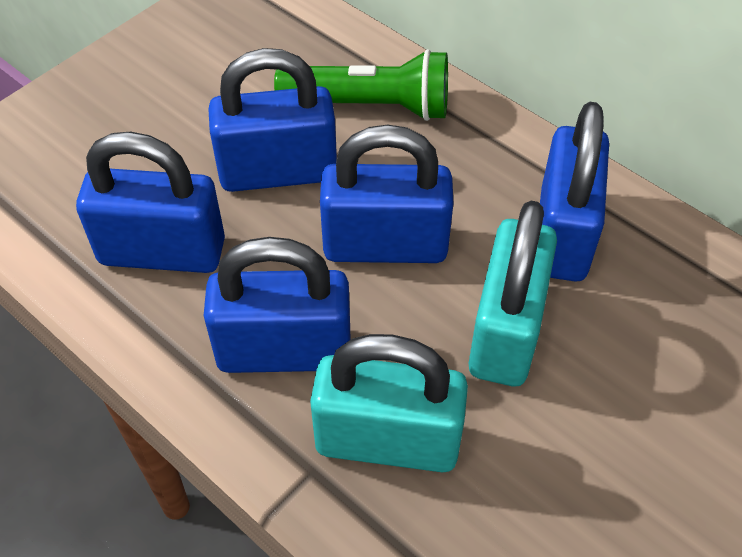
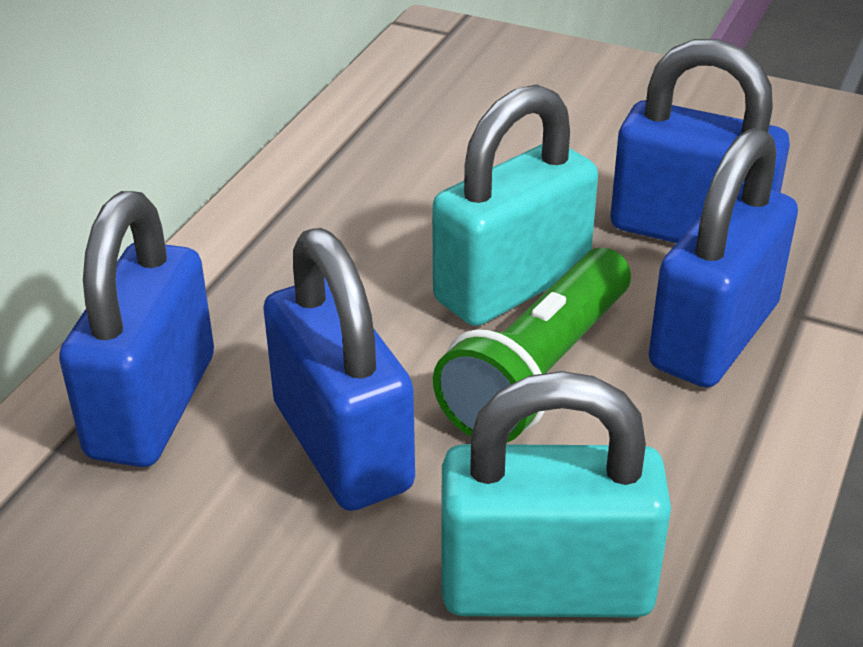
blue padlock: [76,132,225,273] [204,237,350,373] [208,48,337,192] [320,125,453,263] [540,102,609,282] = 5 -> [59,191,214,467] [263,228,415,511] [611,39,790,243] [649,128,798,388] = 4

